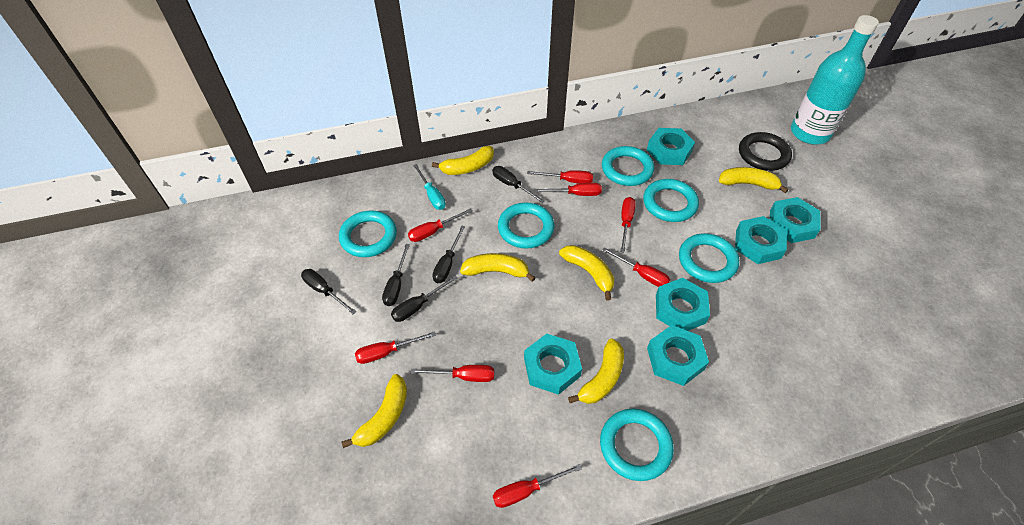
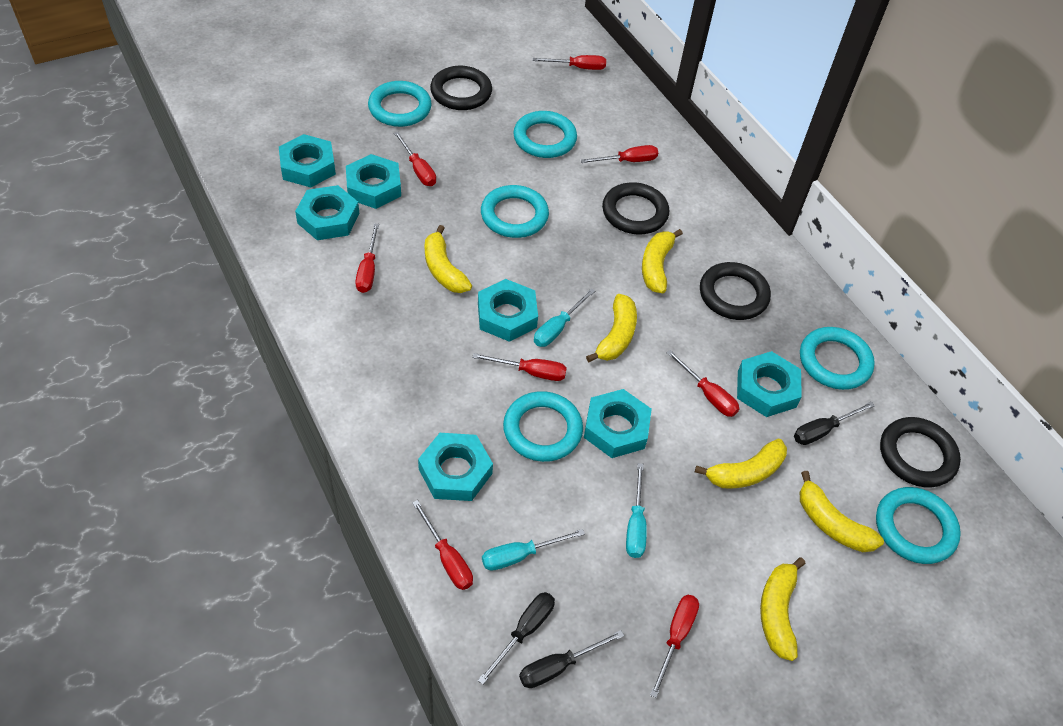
black ring: [739,132,792,171] = 1 -> [430,66,492,110] [602,182,669,234] [700,262,771,320] [880,417,961,487] = 4
black screwdriver: [301,269,356,314] [382,244,410,306] [391,276,458,322] [432,225,465,283] [492,166,545,203] = 5 -> [478,592,555,685] [519,630,624,688] [794,402,875,445] = 3
turquoise bottle: [791,15,879,144] = 1 -> none = 0
turquoise nut: [524,334,582,395] [647,128,695,165] [647,325,709,386] [656,278,710,331] [735,216,787,264] [770,197,820,243] = 6 -> [279,134,336,187] [295,185,359,240] [346,154,401,209] [418,433,493,501] [478,279,538,342] [584,389,652,458] [737,351,802,417] = 7
turquoise screwdriver: [413,164,446,210] = 1 -> [482,529,585,571] [534,288,595,347] [626,463,647,558] = 3

